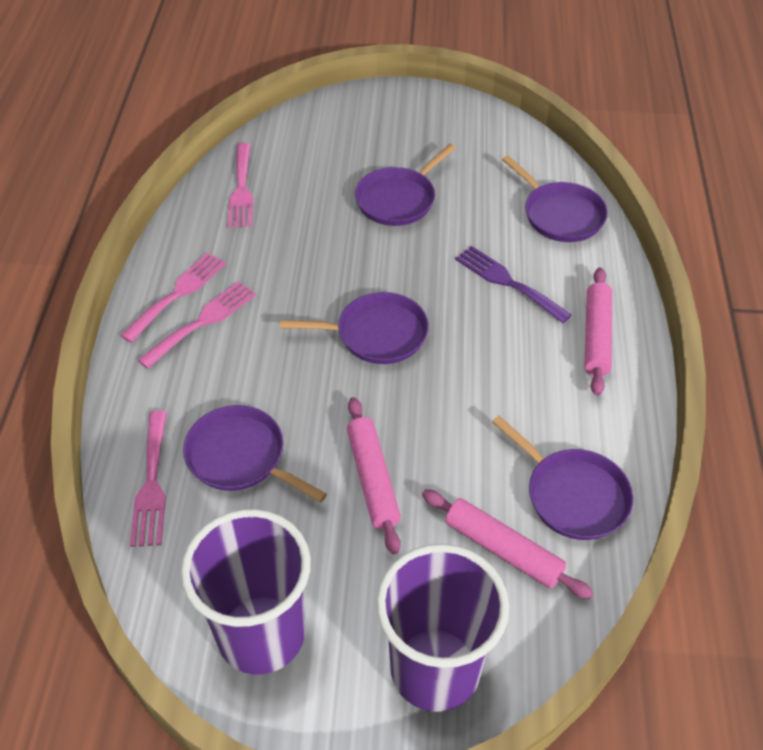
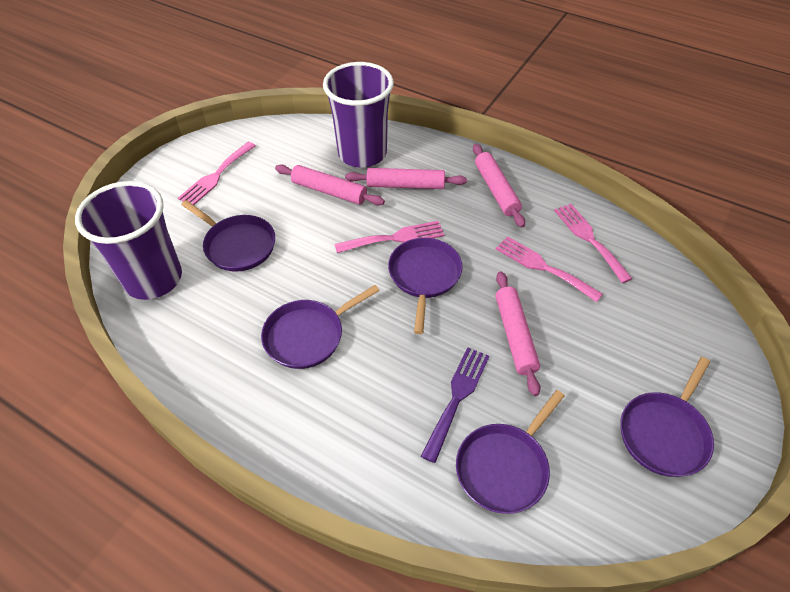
pink rolling pin: [347,397,401,555] [422,489,593,599] [584,268,612,396] = 3 -> [275,165,385,205] [345,168,467,189] [473,144,525,227] [496,271,540,396] = 4

